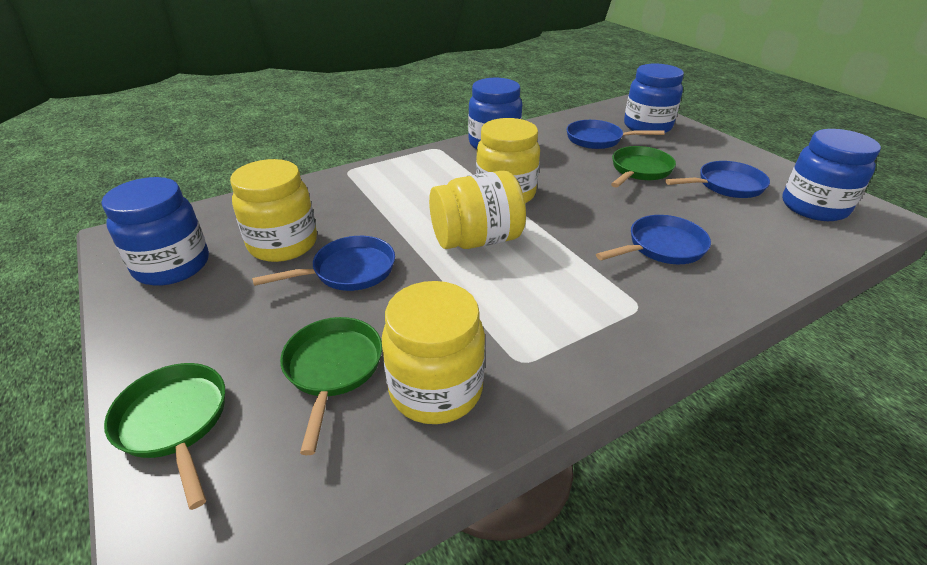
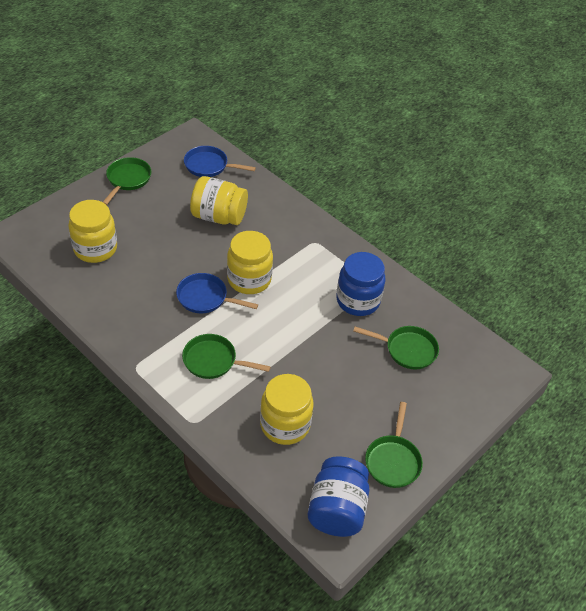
blue jar: [101,177,209,286] [468,78,522,150] [624,63,684,133] [782,129,881,221] = 4 -> [308,456,369,537] [336,252,385,316] = 2
blue pan: [252,236,395,291] [567,120,665,149] [596,215,711,264] [665,161,770,198] = 4 -> [176,273,258,313] [184,146,256,177] = 2
green pan: [104,363,225,510] [280,317,382,455] [611,146,676,188] = 3 -> [103,157,151,205] [182,334,271,379] [353,326,439,369] [365,402,423,488] = 4

